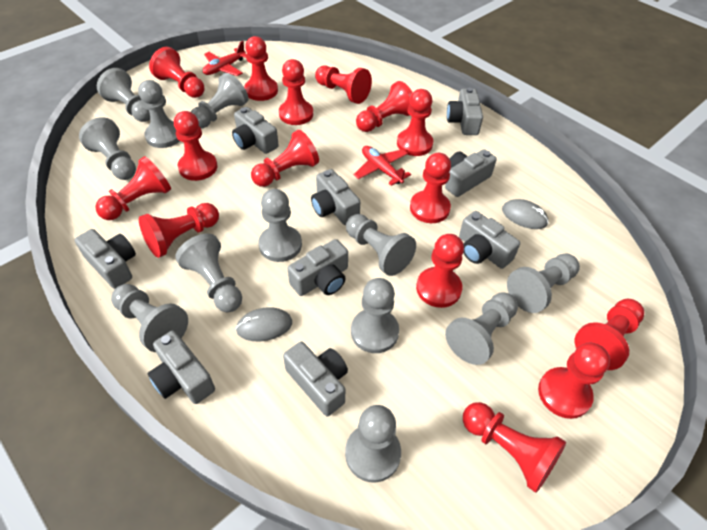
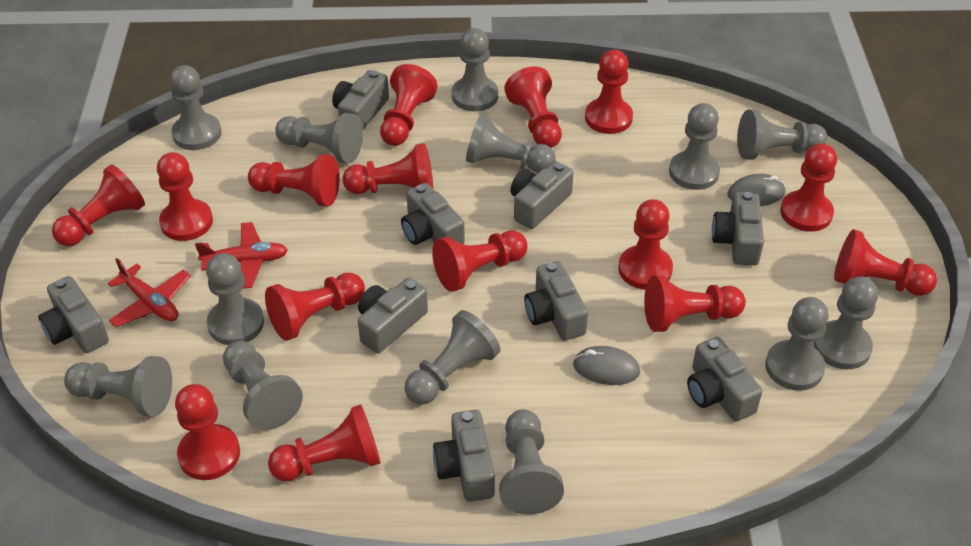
grey pawn: [79,117,136,180] [97,68,150,122] [111,284,188,352] [138,80,179,148] [175,233,242,312] [191,73,248,128] [258,189,302,262] [345,405,401,483] [346,214,416,276] [351,278,399,353] [445,292,518,365] [507,253,580,313] = 12 -> [64,356,172,417] [170,65,222,150] [206,253,264,345] [223,341,303,430] [276,113,363,163] [404,310,501,405] [452,28,498,111] [466,114,556,173] [499,409,564,515] [669,103,720,190] [737,110,828,160] [765,297,829,391] [814,277,878,369] = 13

